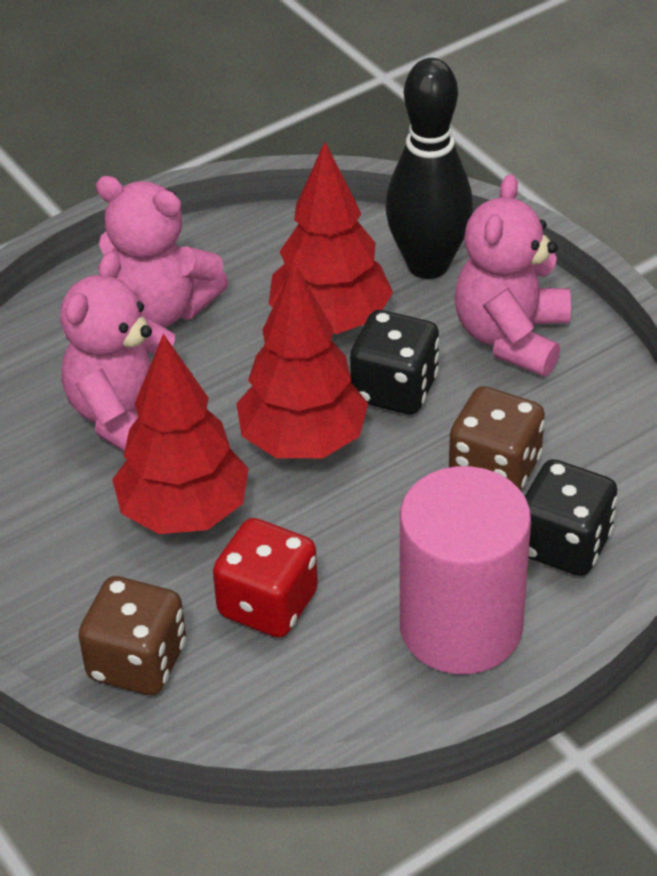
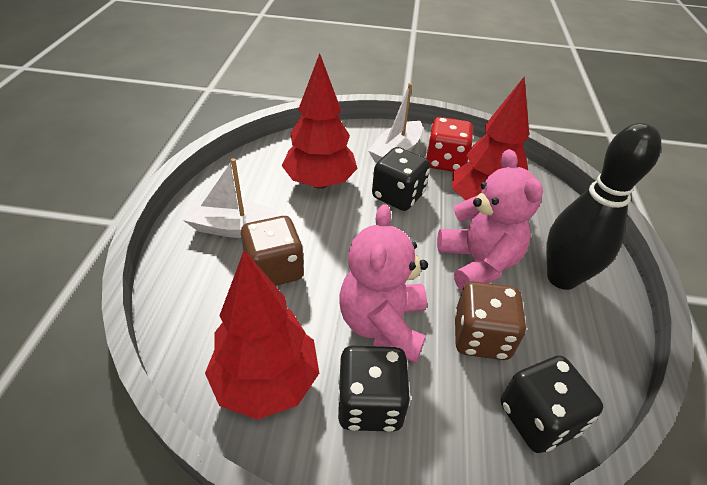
black dice: [350,310,440,414] [525,459,617,576] = 2 -> [338,346,411,432] [372,147,430,211] [501,356,603,453] = 3
pink cylinder: [400,466,531,674] = 1 -> none = 0
pink teddy bear: [60,252,193,451] [96,176,228,328] [454,174,571,376] = 3 -> [339,204,428,363] [437,149,543,291] = 2
white boat: none = 0 -> [183,158,280,238] [368,83,423,163] = 2

